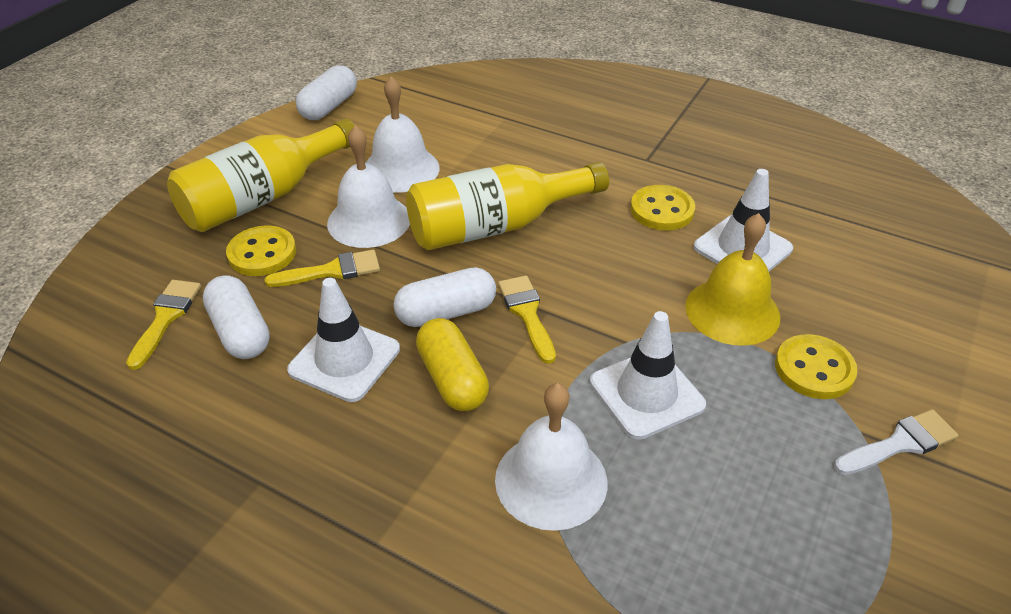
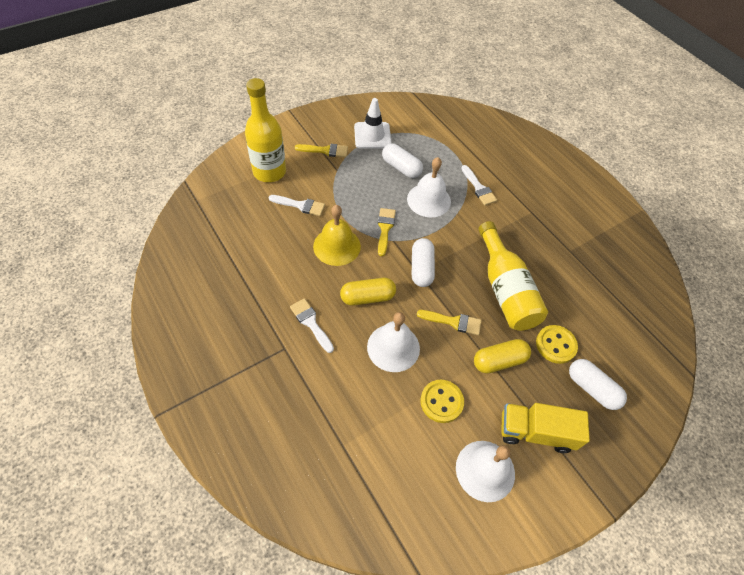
white brush: [834,409,959,475] = 1 -> [269,195,325,216] [290,298,334,353] [461,165,497,205] = 3
white traffic cone: [287,278,400,402] [590,311,706,440] [694,169,793,271] = 3 -> [354,98,391,149] = 1
yellow button: [226,225,296,276] [630,185,695,230] [775,334,858,399] = 3 -> [420,380,464,423] [536,325,578,364] = 2
yellow capsule: [416,318,489,411] = 1 -> [340,278,396,306] [474,339,531,374] = 2
yellow truck: none = 0 -> [501,403,590,453] = 1

